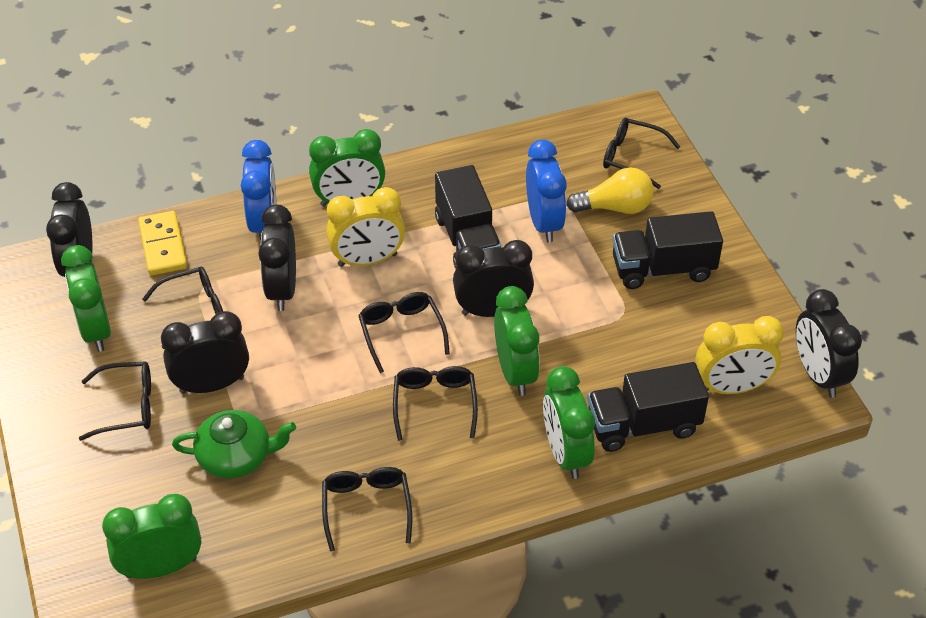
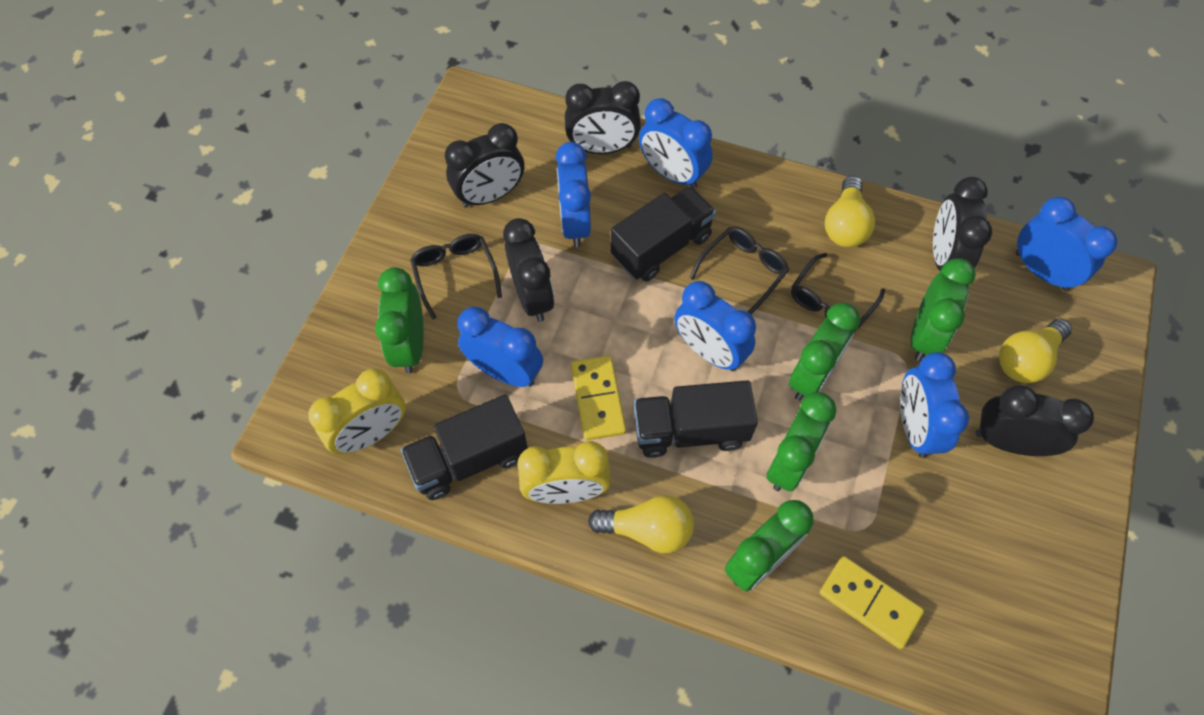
black glasses: [79,361,151,441] [142,267,223,349] [322,467,412,551] [358,292,450,373] [393,366,478,441] [603,118,680,189] = 6 -> [410,234,502,319] [690,226,789,314] [791,253,885,331] = 3
blue clock: [241,140,277,243] [526,140,567,242] = 2 -> [458,307,543,387] [555,142,591,247] [639,98,713,189] [674,281,756,371] [900,352,969,458] [1016,197,1117,291] = 6
green teapot: [172,410,296,478] = 1 -> none = 0
yellow domino: [138,211,187,276] = 1 -> [571,355,626,440] [820,556,924,649] = 2
yellow light bulb: [566,167,654,214] = 1 -> [588,495,694,553] [825,176,875,247] [999,319,1072,383] = 3

